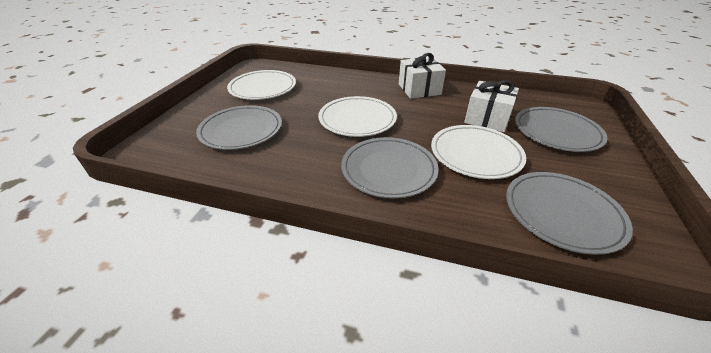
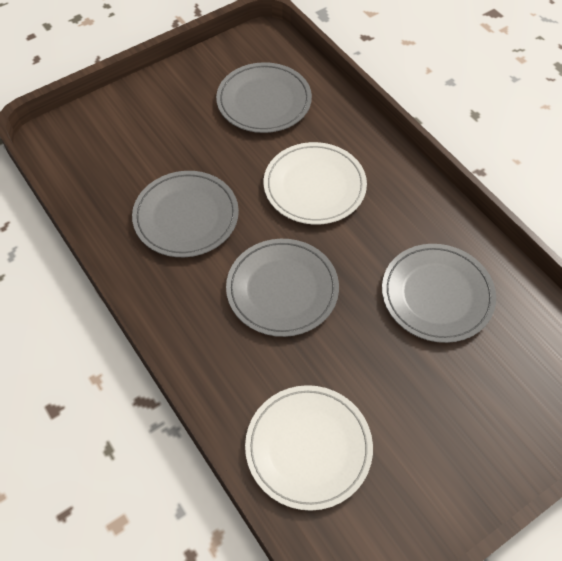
white gift: [399,53,446,99] [464,80,519,132] = 2 -> none = 0
white plate: [227,70,296,100] [318,96,397,137] [431,125,526,179] = 3 -> [245,385,373,511] [264,142,367,225] = 2

